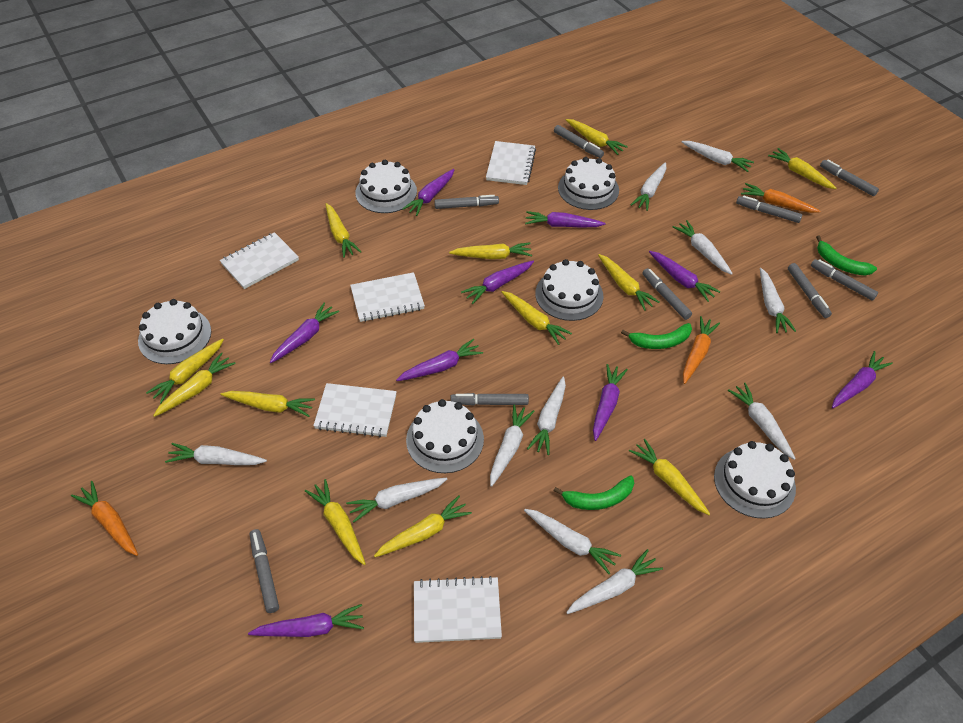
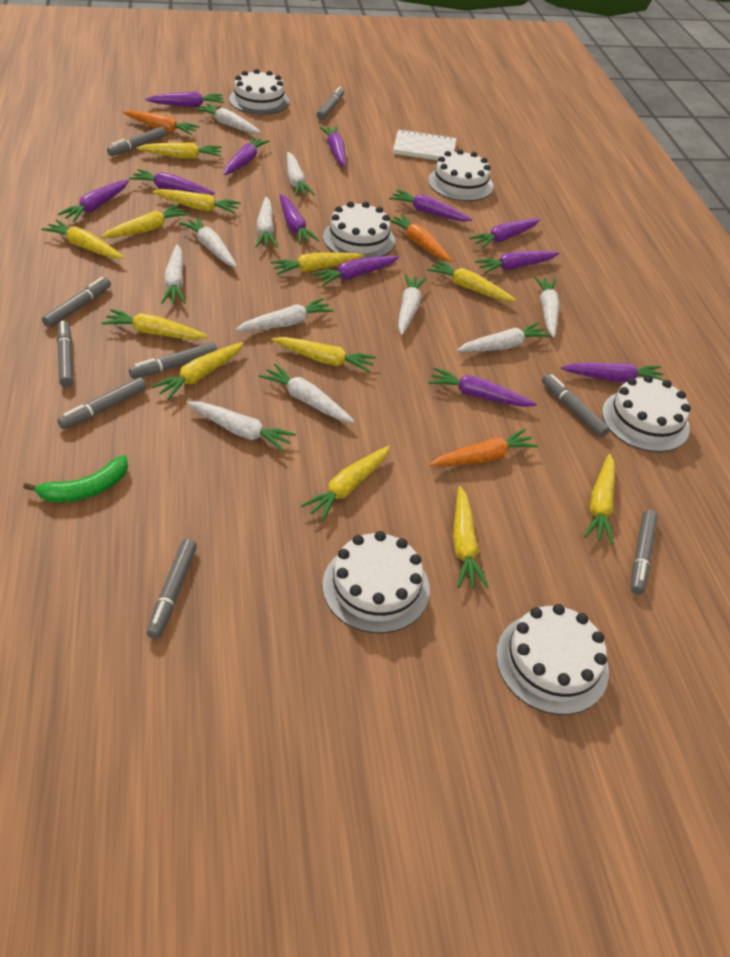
green banana: [553,475,634,510] [621,323,692,349] [816,235,877,275] = 3 -> [23,455,128,502] = 1
purple carrot: [248,604,364,637] [270,302,339,363] [396,339,483,381] [402,169,454,216] [461,261,534,304] [525,211,606,228] [593,364,628,441] [649,251,721,302] [832,351,893,408] = 9 -> [58,179,129,222] [129,169,215,195] [145,92,224,107] [224,136,270,175] [280,194,319,245] [312,256,399,286] [319,126,346,167] [389,189,472,221] [428,367,537,407] [469,218,540,249] [475,251,559,274] [561,363,664,382] = 12
white notebook: [220,232,299,289] [313,383,397,437] [350,272,425,322] [414,576,502,643] [486,141,536,185] = 5 -> [393,129,456,160] = 1

